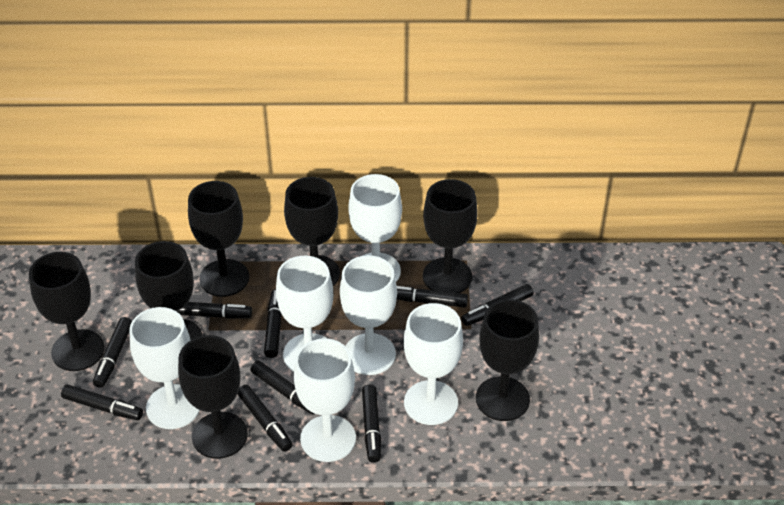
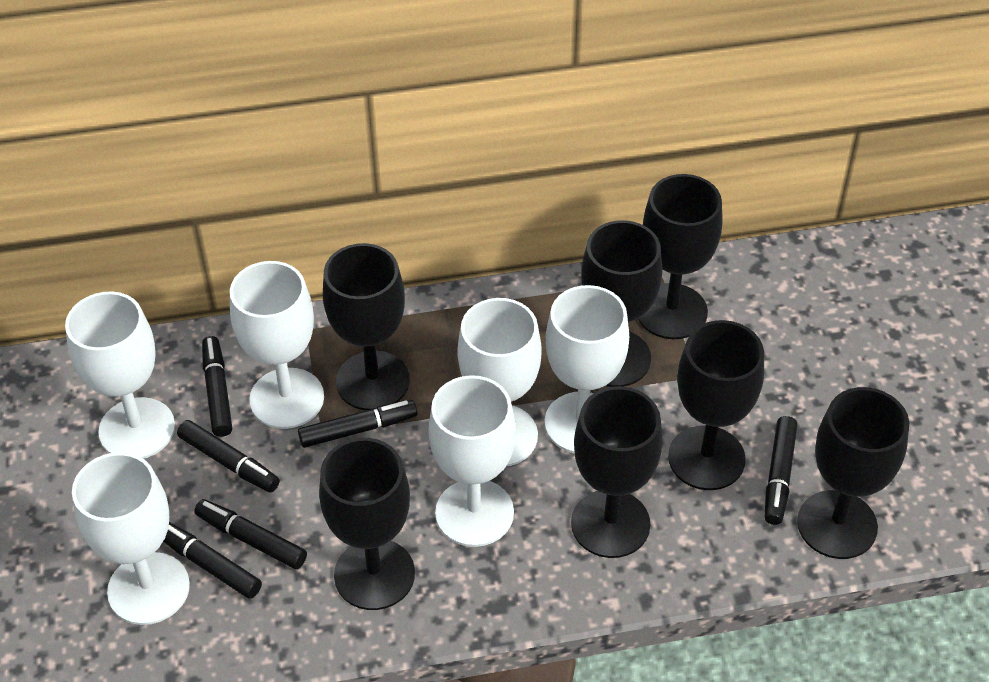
black marker: [61,384,143,420] [93,317,132,388] [176,302,252,319] [238,385,293,452] [250,361,315,415] [264,289,282,358] [362,385,381,463] [397,286,468,308] [461,284,533,326] = 9 -> [163,522,262,599] [177,420,280,492] [194,499,307,569] [202,336,232,437] [298,400,418,448] [765,416,797,525] = 6

